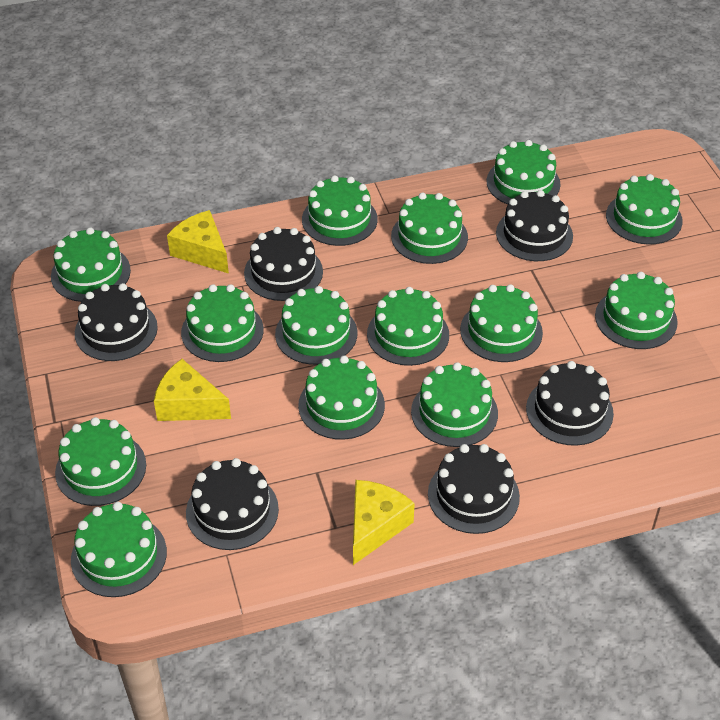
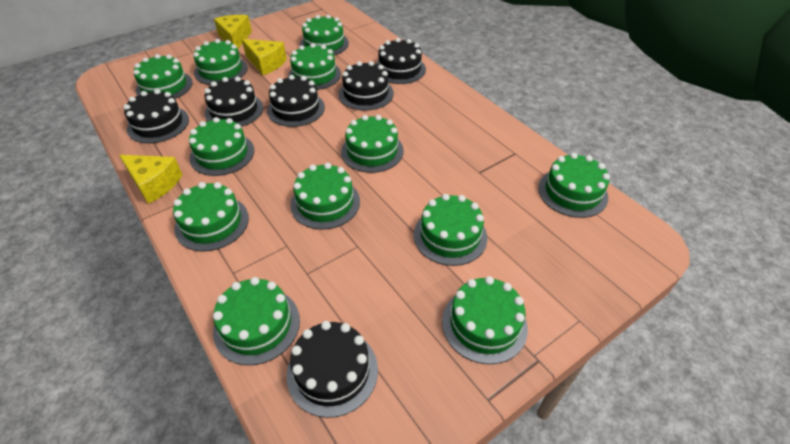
green cake: [51,227,131,302] [55,417,146,506] [71,502,167,597] [181,284,264,362] [275,286,358,365] [298,355,385,440] [302,175,378,246] [367,287,449,366] [391,193,468,264] [411,362,498,447] [460,284,543,362] [487,140,561,205] [595,272,678,349] [606,174,683,245] = 14 -> [133,54,193,99] [173,182,249,251] [189,117,254,176] [193,39,248,85] [213,277,300,365] [288,43,341,90] [290,163,360,230] [300,15,349,55] [341,115,404,173] [414,194,487,266] [442,276,528,364] [538,153,610,218] = 12

